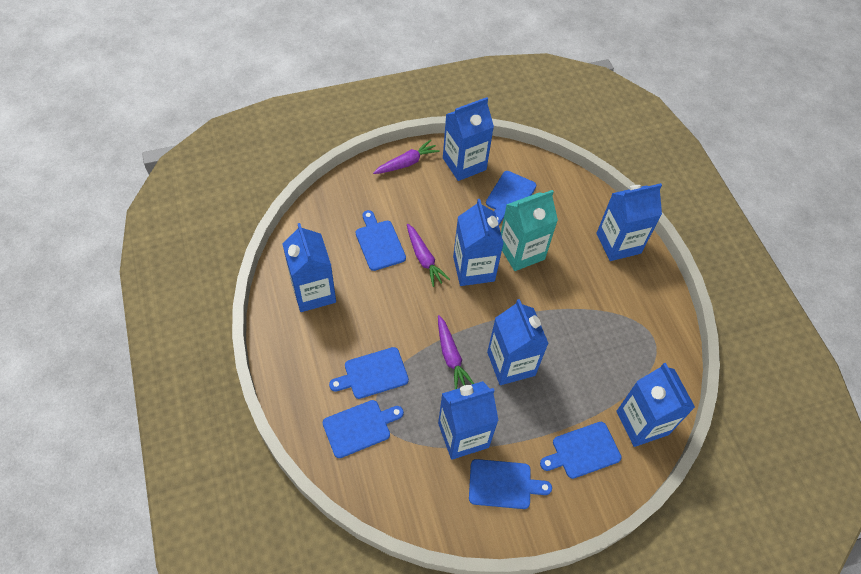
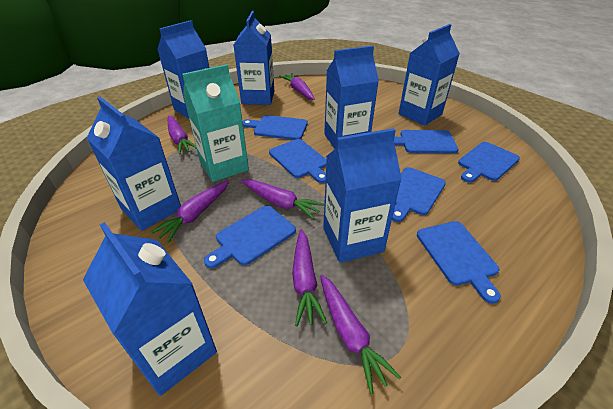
blue cutting board: [322,400,404,458] [329,347,409,399] [356,210,406,271] [469,459,552,509] [486,171,537,224] [540,422,622,479] = 6 -> [204,206,296,268] [242,115,308,140] [269,139,327,183] [392,167,446,222] [394,130,459,153] [417,221,501,304] [458,142,520,183] = 7
purple carrot: [373,140,440,174] [407,224,450,287] [438,315,474,389] = 3 -> [150,180,229,243] [168,116,197,155] [241,179,324,219] [279,73,315,100] [292,229,327,326] [320,275,401,394] = 6

